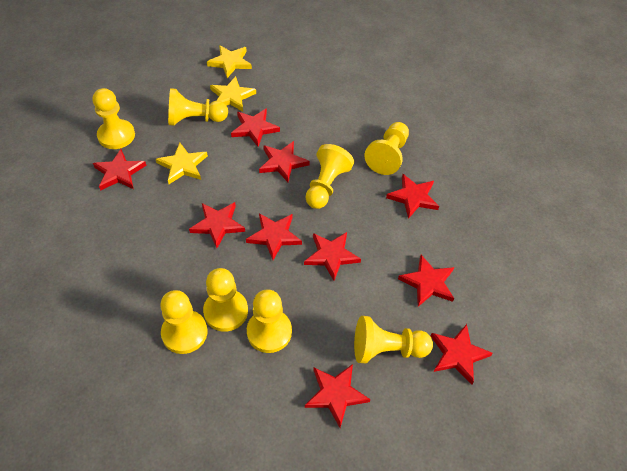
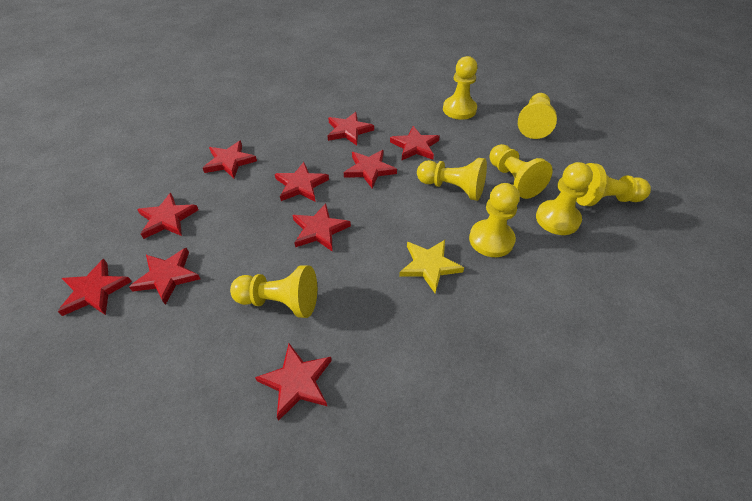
yellow star: [156,143,208,184] [207,45,252,78] [210,76,256,112] = 3 -> [399,240,464,293] = 1

